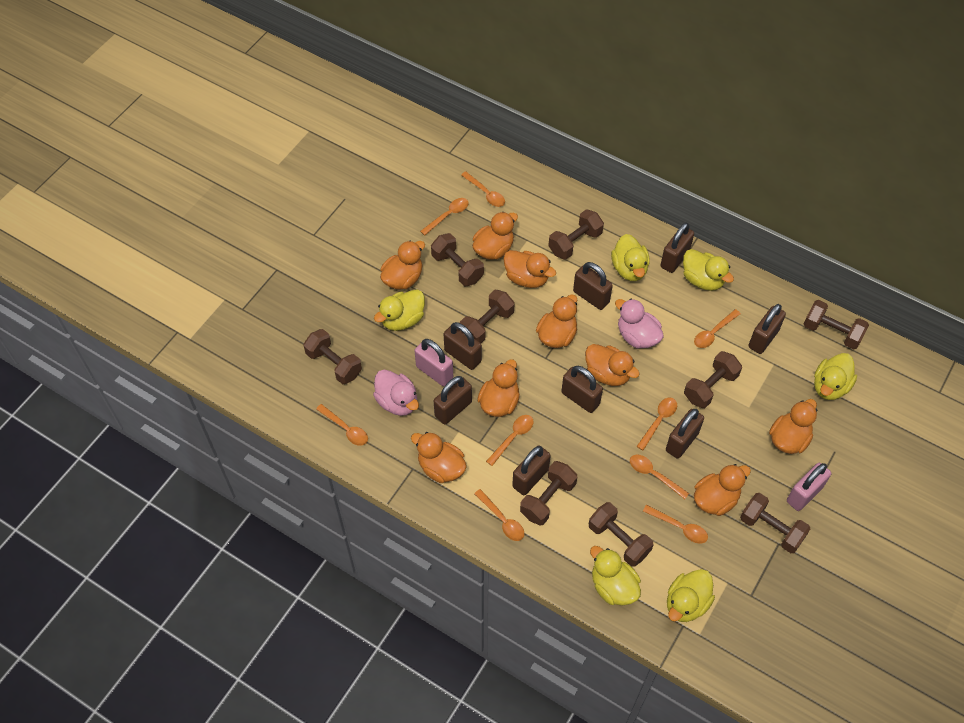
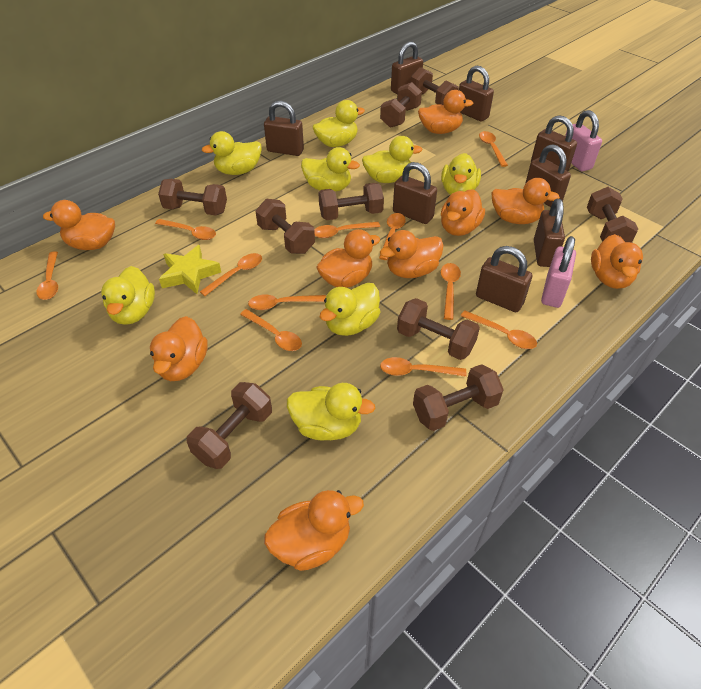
orange spoon: [316,404,368,446] [420,198,469,236] [461,171,505,207] [474,489,524,541] [486,415,534,466] [630,455,689,499] [636,398,677,451] [643,505,708,544] [694,309,741,348] = 9 -> [36,251,58,300] [155,219,216,240] [200,253,262,296] [240,309,302,351] [248,294,326,310] [314,222,380,238] [379,213,406,260] [380,357,466,377] [441,263,461,320] [461,310,537,349] [479,131,508,167] = 11
pink duck: [373,370,419,416] [615,299,664,349] = 2 -> none = 0
yellow duck: [374,289,425,331] [590,546,641,606] [611,234,649,281] [667,569,715,622] [683,249,734,291] [814,353,857,400] = 6 -> [101,266,155,325] [202,131,262,175] [287,383,375,440] [301,147,360,192] [313,100,365,147] [320,283,380,336] [362,136,422,183] [441,153,481,195] = 8
yellow star: none = 0 -> [159,245,221,294] = 1

